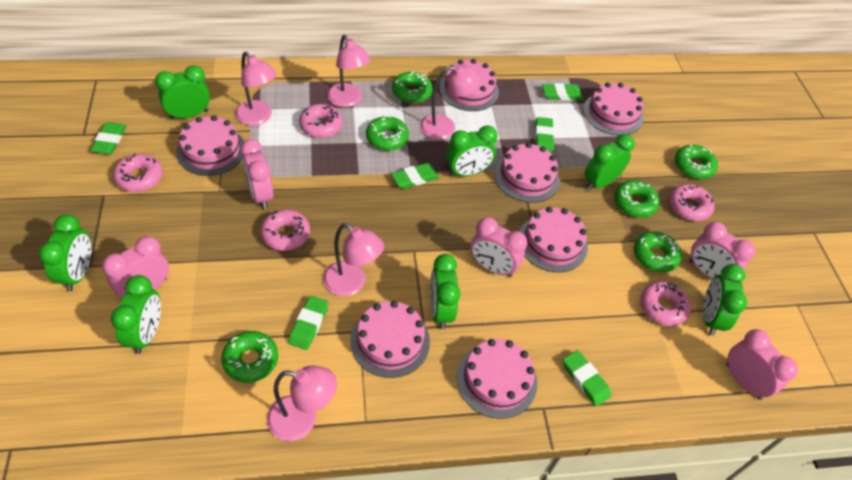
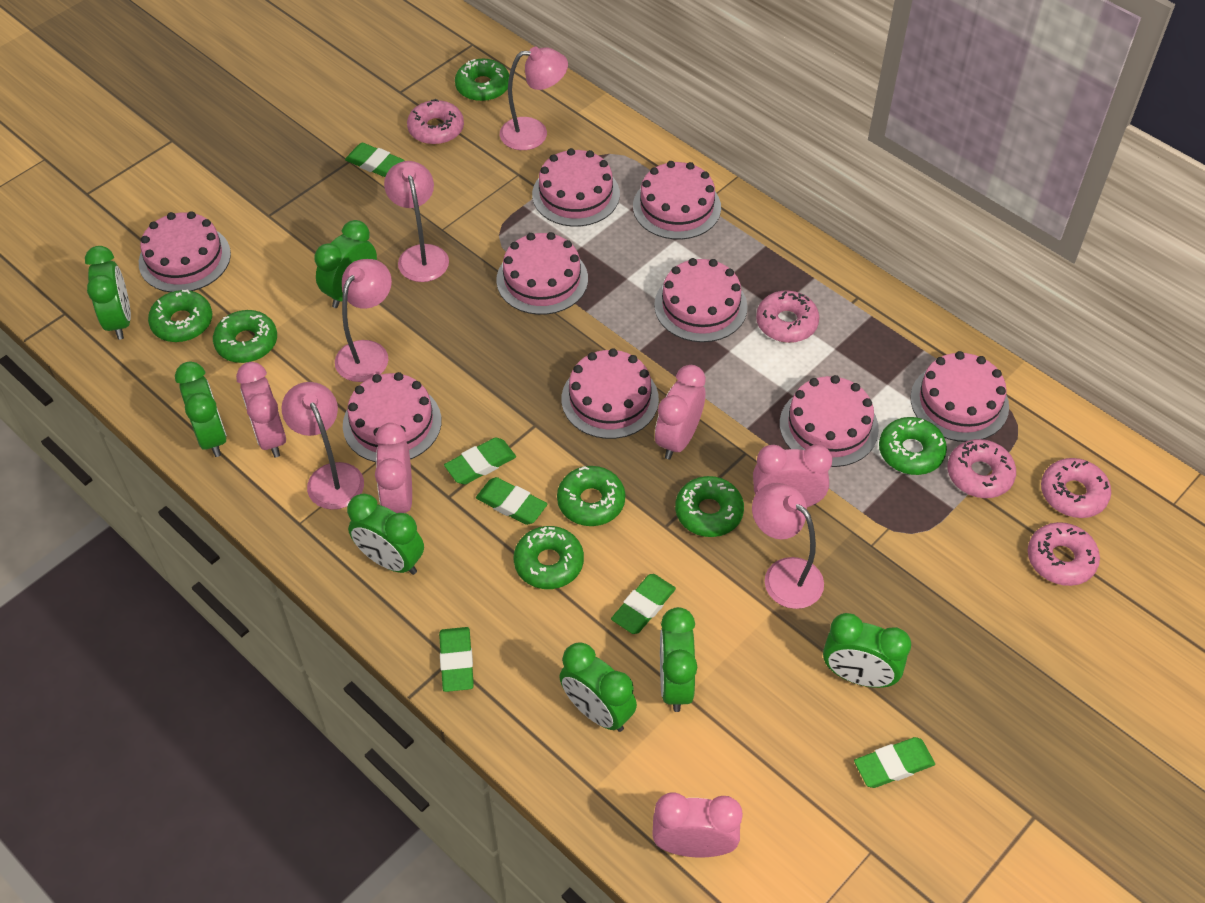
green donut: [221,331,278,383] [366,115,409,151] [392,72,433,103] [614,180,659,218] [634,231,682,272] [675,145,718,179] = 6 -> [148,289,212,342] [213,310,277,363] [455,59,509,102] [513,526,584,589] [557,466,625,526] [675,476,744,537] [879,417,947,475] = 7
pink cake: [176,115,244,176] [350,301,430,378] [439,59,499,111] [456,339,537,419] [495,143,560,203] [519,207,588,272] [583,83,643,135] = 7 -> [139,211,231,292] [343,372,442,462] [496,232,588,315] [532,148,620,227] [562,348,659,439] [633,161,721,240] [654,258,747,342] [780,375,879,467] [910,351,1009,442] = 9

